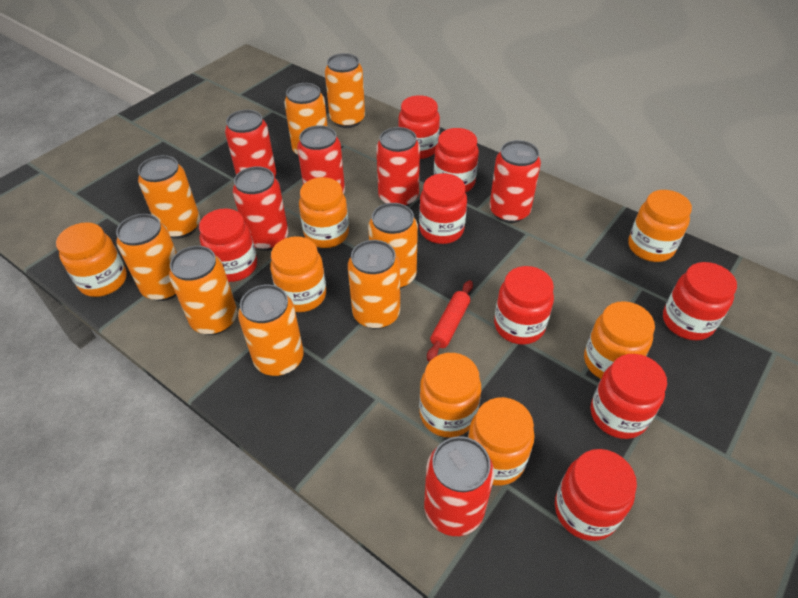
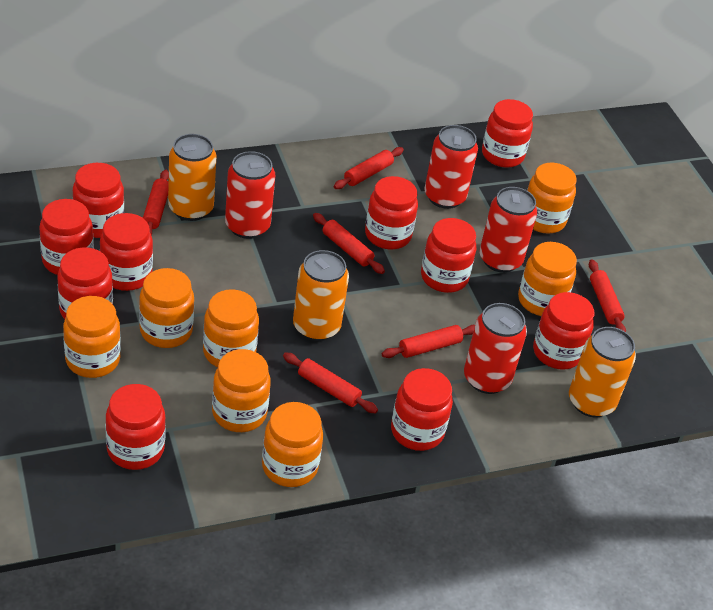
orange can: [116,214,177,301] [138,155,200,239] [169,246,237,335] [238,285,304,376] [284,83,328,155] [325,53,365,128] [348,240,400,329] [368,203,418,289] = 8 -> [168,134,217,221] [293,250,349,341] [569,327,636,417] = 3
red can: [225,110,276,177] [233,166,288,251] [297,125,345,194] [376,127,420,207] [424,436,494,536] [490,140,541,223] = 6 -> [225,151,275,239] [424,125,478,209] [464,303,527,394] [480,187,537,273] = 4
red jar: [199,208,257,282] [398,95,440,159] [419,173,467,244] [434,128,479,193] [494,266,554,345] [555,449,637,541] [591,354,667,439] [663,262,737,340] = 8 -> [39,199,94,275] [57,247,113,319] [73,163,124,238] [100,213,153,291] [105,384,166,470] [365,176,418,250] [391,368,453,451] [421,218,476,293] [482,99,533,168] [533,292,594,370] = 10
red rolling pin: [427,280,473,362] = 1 -> [143,170,169,236] [283,352,378,413] [313,213,385,274] [334,147,404,189] [382,325,475,358] [589,259,626,332] = 6

